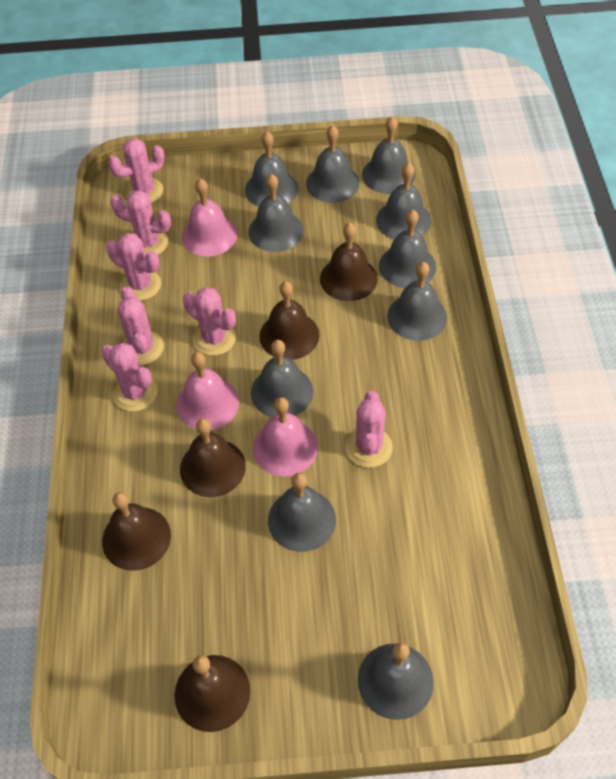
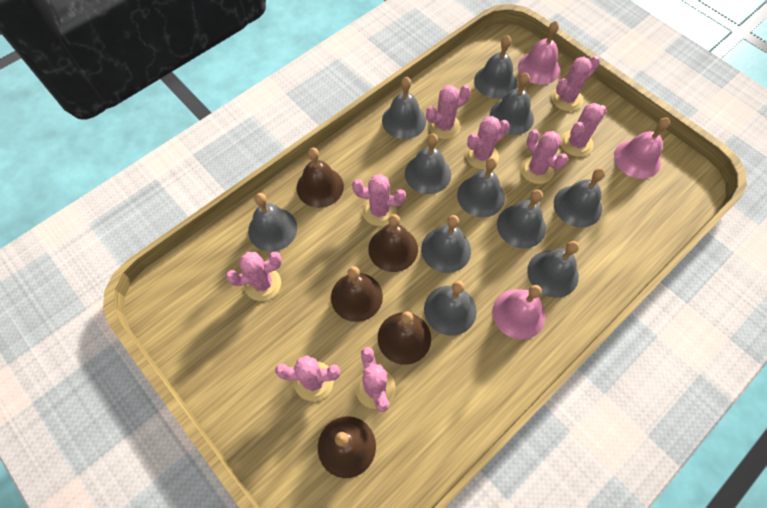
grey bell: [245,131,298,207] [248,174,304,252] [251,340,313,417] [268,473,336,552] [306,125,359,203] [358,642,434,720] [362,116,415,194] [376,163,432,239] [379,210,436,288] [387,262,447,341] = 10 -> [248,193,297,252] [382,77,426,139] [405,134,451,194] [421,215,471,273] [424,281,477,336] [457,158,505,217] [474,35,517,99] [490,73,534,135] [497,190,546,248] [527,241,579,298] [554,168,605,227] = 11
pink cactus: [101,343,158,412] [106,233,161,301] [108,138,165,203] [110,190,171,255] [118,287,164,365] [183,287,236,356] [346,391,393,468] = 7 -> [226,252,282,301] [275,355,340,401] [352,174,406,226] [355,347,396,412] [426,85,471,139] [466,116,509,170] [521,129,568,184] [551,56,600,111] [561,103,606,157] = 9

